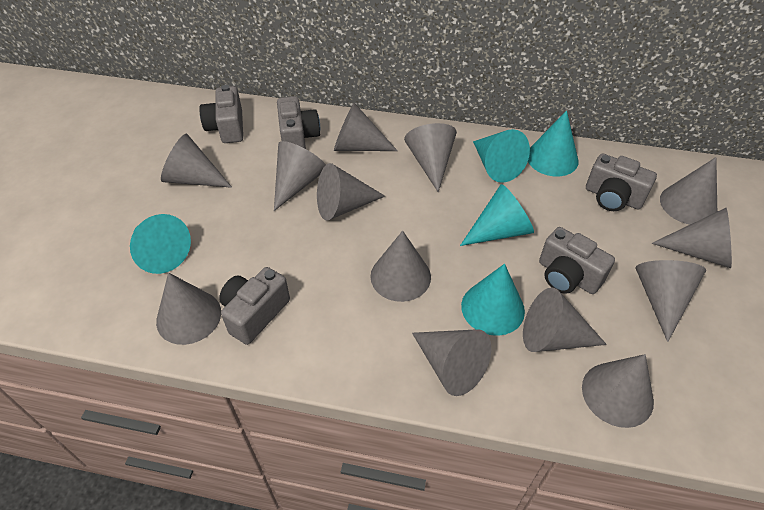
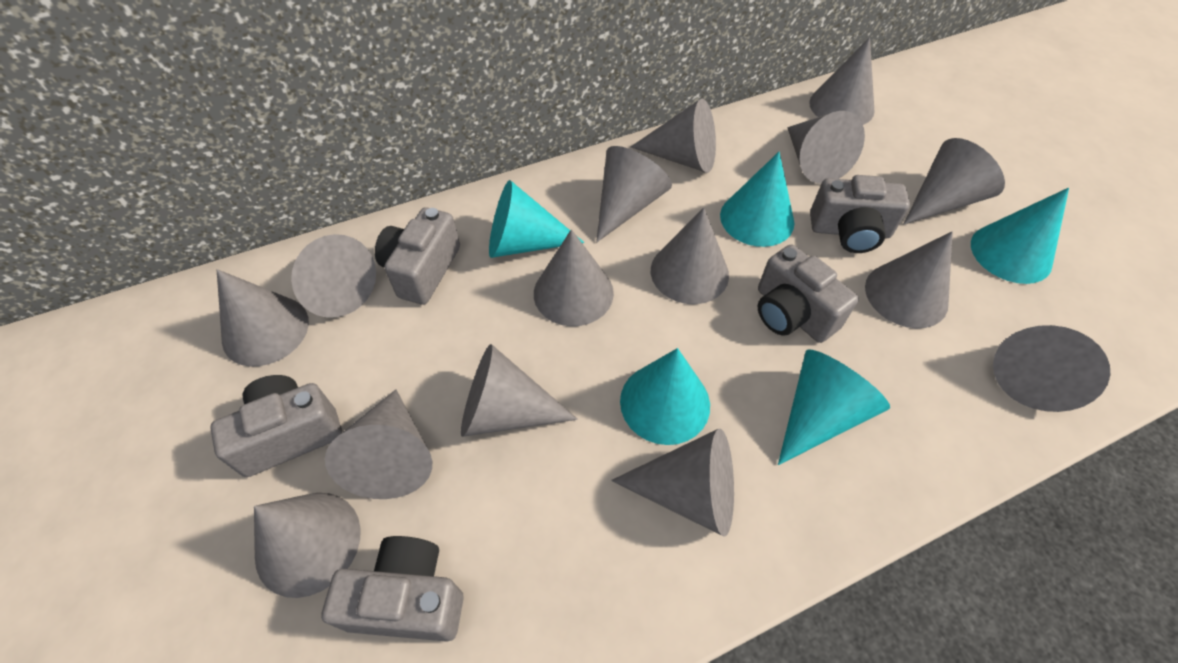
grey cone: [156,273,221,345] [161,134,232,188] [274,141,326,211] [317,163,385,221] [334,103,398,151] [370,231,431,302] [404,123,457,192] [412,329,491,396] [523,288,607,352] [582,354,654,428] [636,260,706,342] [652,208,732,268] [660,157,717,225] = 13 -> [217,269,309,367] [254,493,361,598] [291,234,376,318] [325,390,432,499] [461,344,578,437] [534,229,614,326] [596,146,672,242] [611,429,734,537] [631,99,716,173] [651,208,729,304] [787,111,865,184] [809,37,875,125] [865,232,953,328] [904,138,1005,224] [993,325,1110,412] = 15

